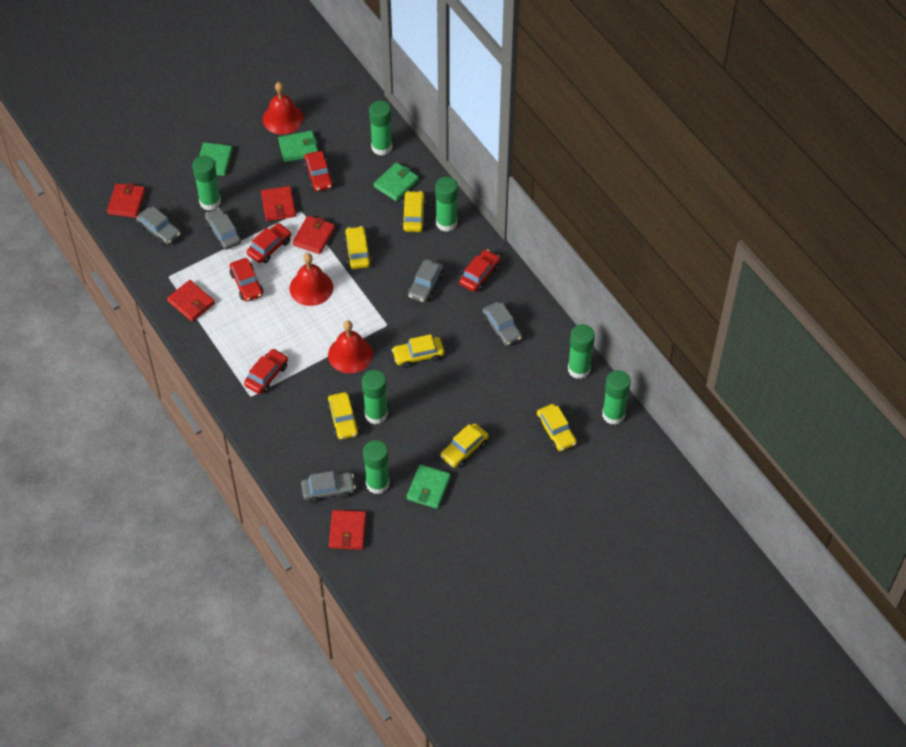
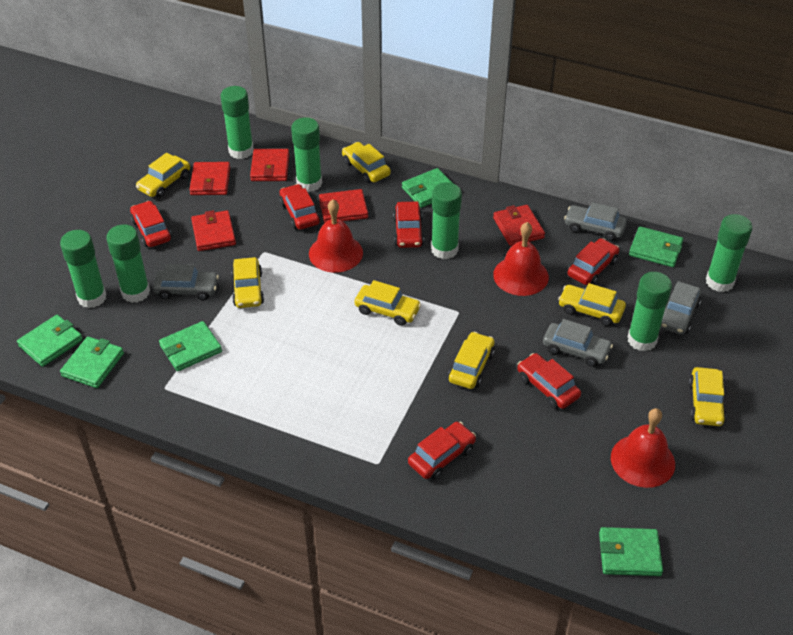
green wallet: [200,142,233,176] [278,131,318,162] [374,162,419,201] [407,464,451,509] = 4 -> [17,315,83,367] [60,337,124,388] [159,321,222,372] [402,168,452,208] [599,527,663,576] [629,226,683,267] = 6
grey car: [136,206,181,245] [205,208,241,250] [301,471,356,503] [408,259,444,303] [482,302,522,346] = 5 -> [153,264,219,301] [543,319,613,367] [564,202,627,241] [661,281,701,335] = 4
red car: [230,258,263,302] [244,349,288,394] [247,223,291,263] [304,151,334,191] [459,249,500,292] = 5 -> [130,201,172,247] [279,184,320,230] [393,202,424,248] [408,422,476,480] [517,353,581,409] [567,238,619,285] = 6
yellow car: [327,392,359,440] [344,226,372,269] [392,334,444,368] [402,191,426,232] [440,423,489,468] [537,404,577,451] = 6 -> [136,153,190,198] [231,257,264,308] [342,142,391,183] [354,280,421,326] [448,332,495,389] [558,283,626,326] [688,367,726,426] = 7

